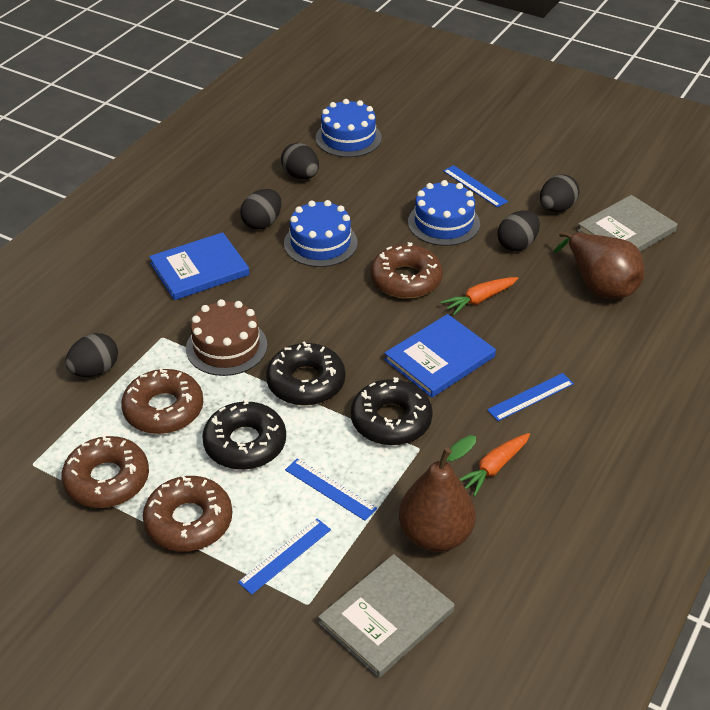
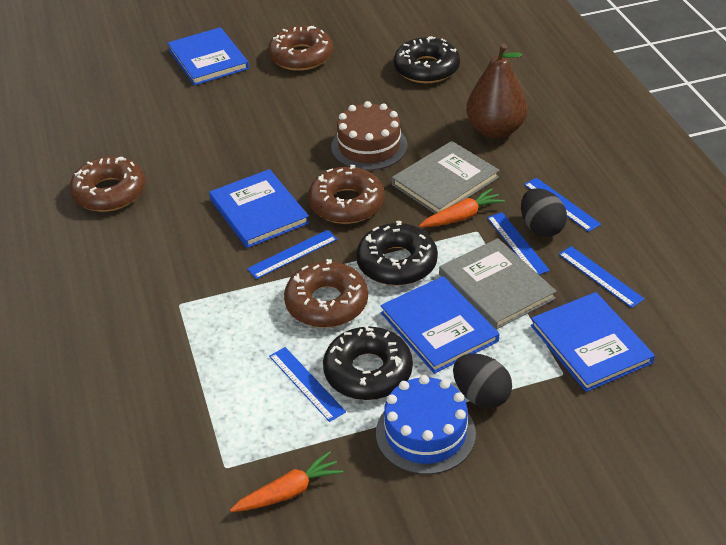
black egg: [65,333,118,377] [240,189,282,230] [281,143,319,179] [497,210,540,251] [540,174,579,212] = 5 -> [453,354,512,408] [521,188,567,237] = 2
blue book: [149,232,250,300] [384,314,496,398] = 2 -> [168,27,249,86] [209,169,309,248] [380,276,499,374] [531,292,655,392] = 4
blue cake: [284,200,358,267] [316,99,382,157] [408,180,480,246] = 3 -> [376,375,476,475] = 1
blue ruler: [238,518,331,595] [285,458,377,521] [443,165,508,208] [487,373,574,421] = 4 -> [247,230,337,279] [269,347,346,422] [487,212,550,275] [524,178,601,232] [559,246,644,308] = 5
brown pear: [399,435,476,552] [554,231,644,299] = 2 -> [466,44,528,138] = 1

